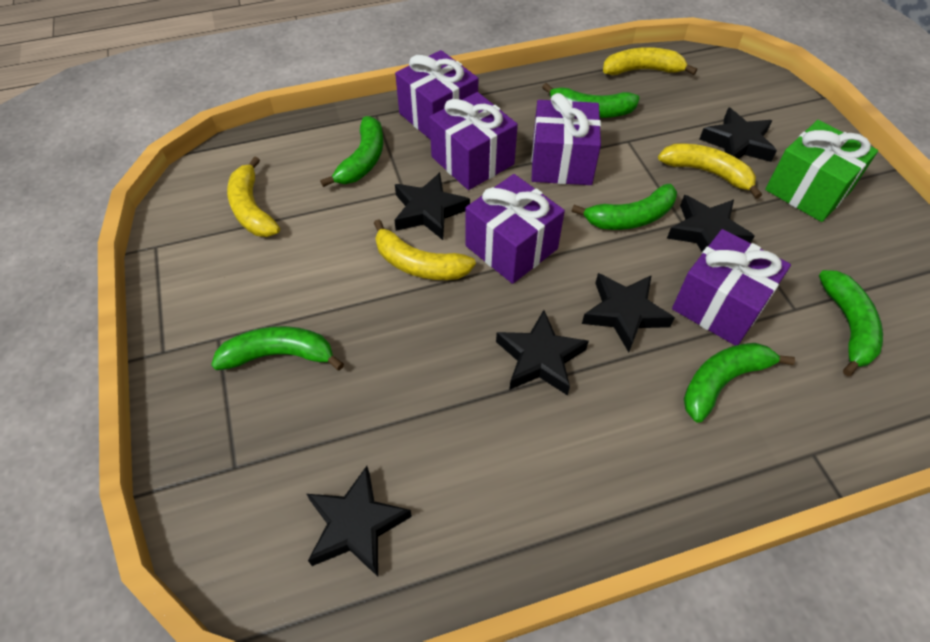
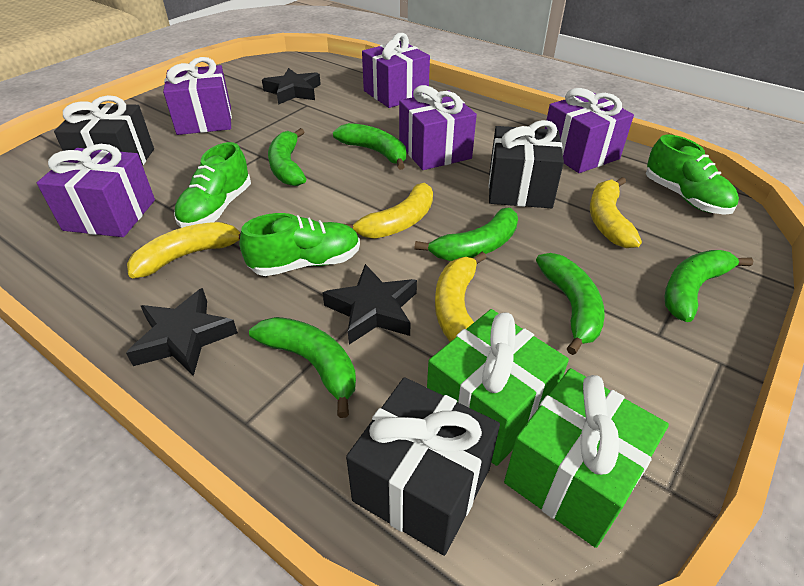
black gift: none = 0 -> [54,95,154,166] [346,377,500,556] [489,120,564,208] = 3
black star: [306,466,412,577] [394,172,470,240] [496,310,589,396] [582,273,675,352] [667,195,754,252] [700,107,777,162] = 6 -> [126,288,238,376] [262,68,321,105] [322,264,417,345] = 3
green gift: [765,120,878,222] = 1 -> [427,309,569,466] [504,368,669,548] = 2
green shoe: none = 0 -> [174,142,251,228] [240,213,360,276] [646,135,739,215] = 3

